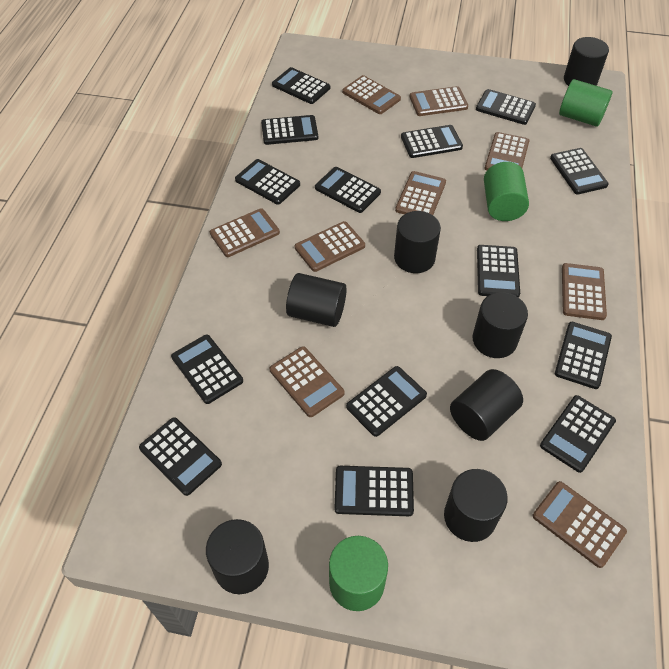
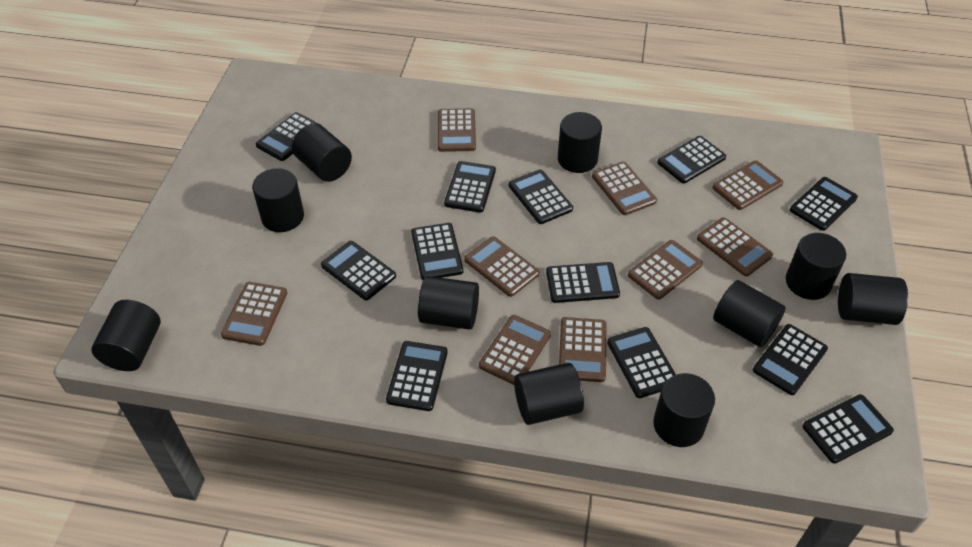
black calculator: [139,417,222,496] [171,335,243,404] [235,159,300,205] [261,115,318,145] [272,67,330,104] [315,167,381,213] [335,466,414,516] [346,366,427,437] [401,125,463,158] [476,89,536,125] [477,245,520,298] [540,395,616,473] [550,148,609,195] [555,322,612,389] = 14 -> [256,112,321,161] [321,241,396,300] [386,341,448,411] [411,223,463,280] [444,161,496,213] [509,170,573,224] [546,262,620,303] [607,327,676,398] [657,136,726,183] [753,324,828,395] [790,177,858,231] [802,394,894,464] = 12
black cylinder: [206,519,269,594] [286,273,347,327] [394,211,441,273] [444,469,508,542] [450,369,523,441] [472,292,528,358] [564,37,609,86] = 7 -> [91,300,161,371] [252,168,304,232] [292,124,352,182] [418,276,479,330] [514,363,584,425] [558,112,602,173] [653,373,715,447] [713,280,786,347] [786,233,846,300] [838,273,908,325] = 10
green cylinder: [329,536,388,611] [484,162,529,221] [559,79,612,127] = 3 -> none = 0

